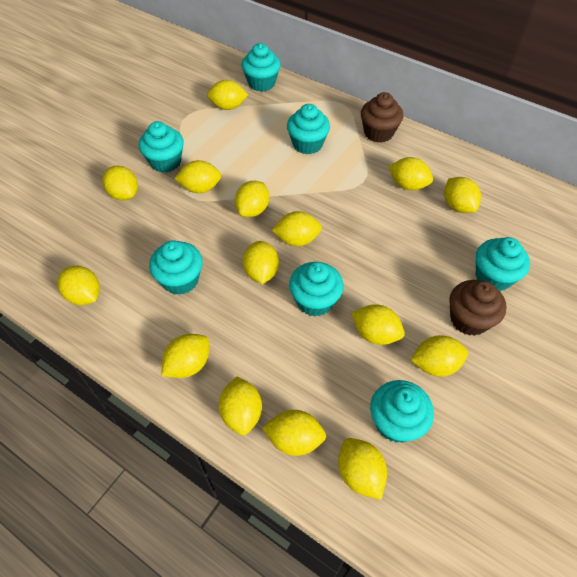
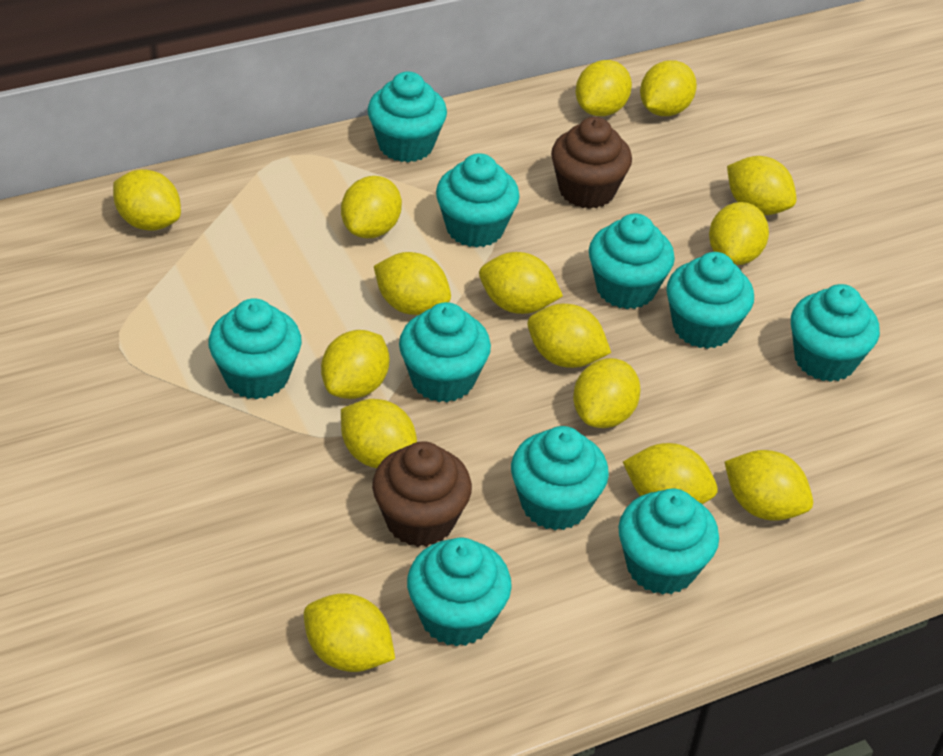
turquoise cupcake: [139,121,184,173] [149,240,203,295] [241,43,281,92] [287,104,330,154] [289,262,343,317] [370,380,434,443] [476,237,530,291] = 7 -> [209,298,302,400] [368,71,447,162] [399,302,491,402] [407,538,512,647] [436,153,520,248] [511,426,609,530] [589,213,675,309] [618,488,719,595] [667,252,754,349] [791,284,880,382] = 10

